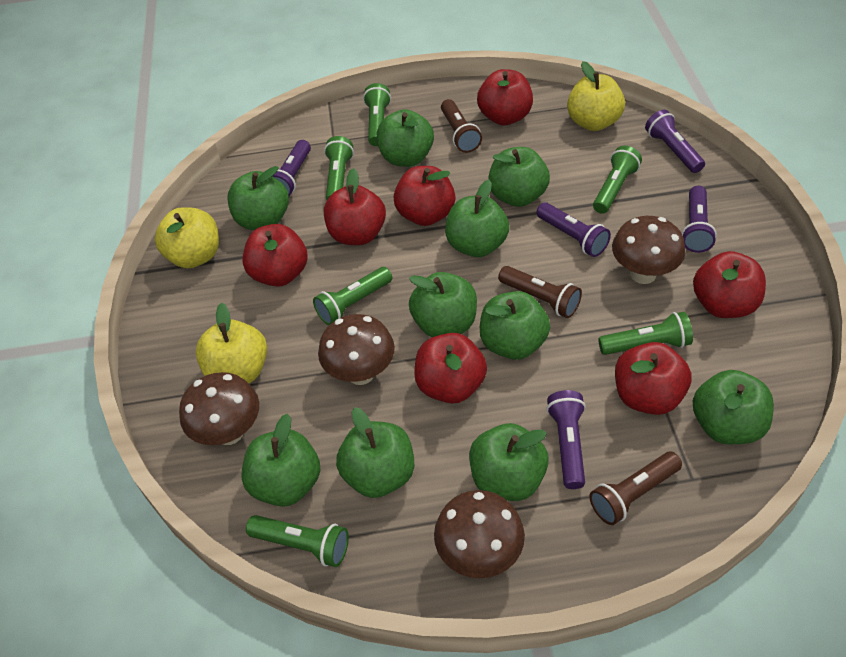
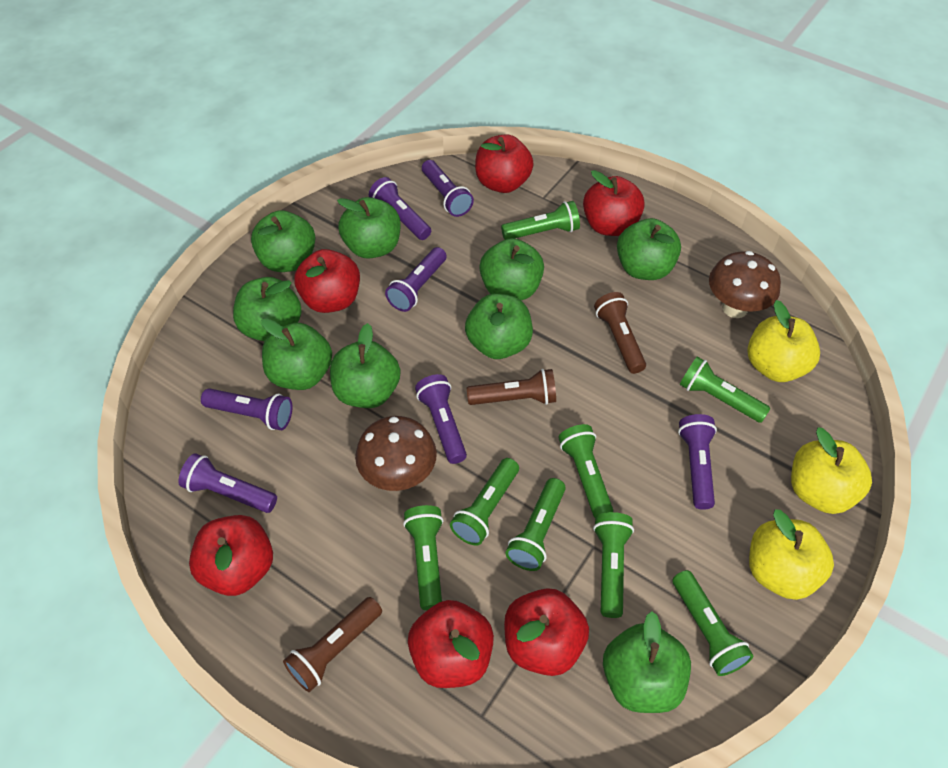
brown mushroom: [179,372,259,445] [318,314,395,385] [434,490,525,578] [612,216,685,284] = 4 -> [355,416,437,491] [709,251,781,318] = 2
green apple: [228,166,289,230] [242,414,320,507] [336,407,414,498] [376,109,434,167] [409,272,477,337] [445,180,509,257] [469,423,549,501] [480,291,550,360] [488,147,550,207] [693,370,774,444] = 10 -> [233,277,302,341] [251,210,316,272] [261,318,332,390] [330,323,400,408] [337,197,401,259] [465,293,533,359] [479,238,544,300] [603,611,691,713] [617,218,681,280] = 9
green flashlight: [246,515,349,567] [313,267,392,325] [324,136,354,200] [363,83,391,146] [593,146,642,214] [598,312,693,355] = 6 -> [403,505,444,610] [450,458,519,545] [501,201,580,240] [506,478,566,571] [559,424,613,518] [593,512,634,618] [673,570,753,676] [680,357,770,423] = 8
purple flashlight: [272,140,311,196] [536,202,611,257] [546,390,586,489] [645,110,705,173] [682,186,717,253] = 5 -> [178,453,277,513] [201,388,292,430] [369,177,431,240] [385,247,447,312] [415,374,467,464] [422,160,474,217] [678,414,717,510] = 7
red apple: [242,224,308,287] [324,168,386,245] [394,166,455,226] [414,333,487,403] [477,69,533,125] [615,342,692,415] [693,251,766,318] = 7 -> [189,515,273,596] [294,249,360,313] [408,600,494,688] [475,134,533,193] [504,588,589,676] [583,170,645,236] = 6

